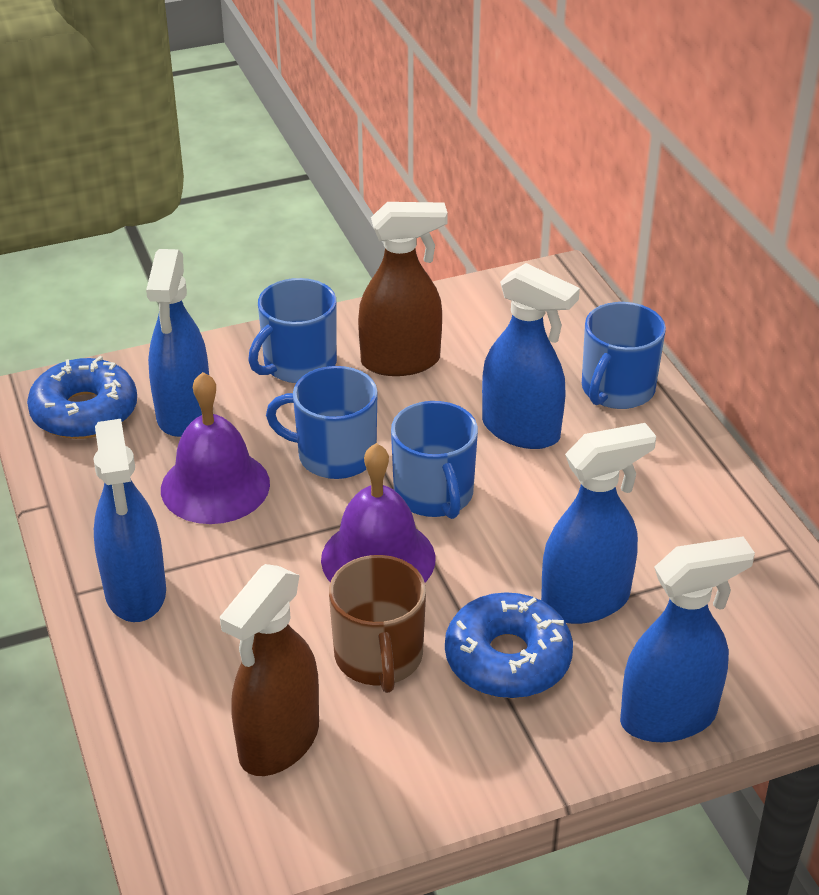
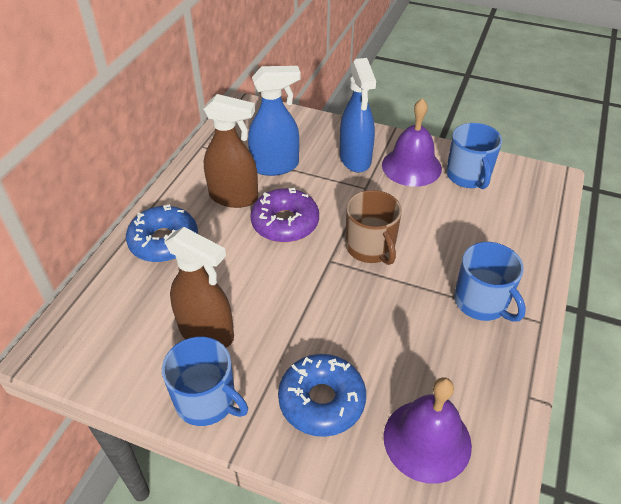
blue mug: [248,278,337,383] [266,366,378,479] [391,401,478,519] [582,302,666,409] = 4 -> [162,336,248,426] [446,123,502,189] [454,242,526,322] = 3
blue spray bottle: [94,419,166,622] [146,249,209,437] [482,263,580,449] [541,423,656,624] [620,536,755,742] = 5 -> [248,66,301,176] [340,58,376,173] = 2
purple donut: none = 0 -> [251,188,319,243] = 1

